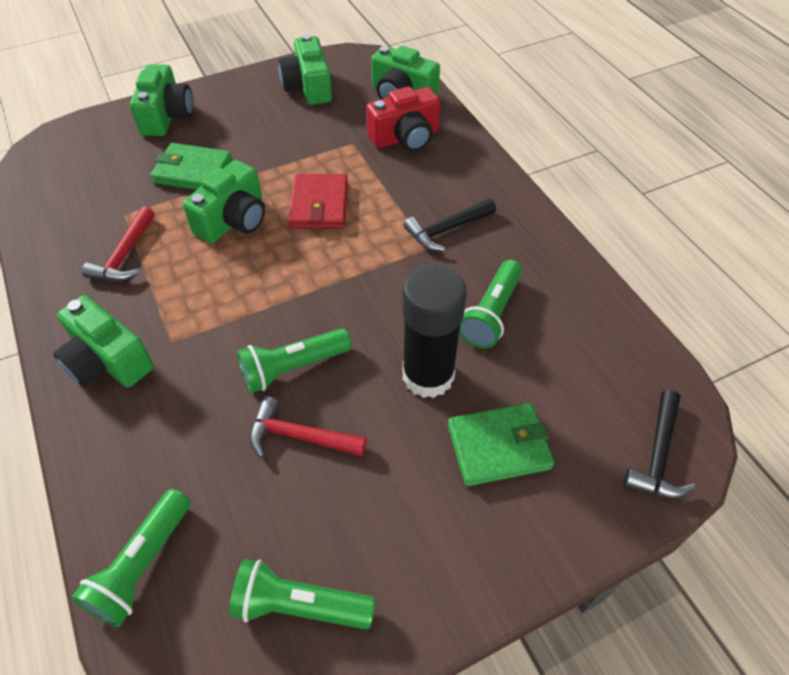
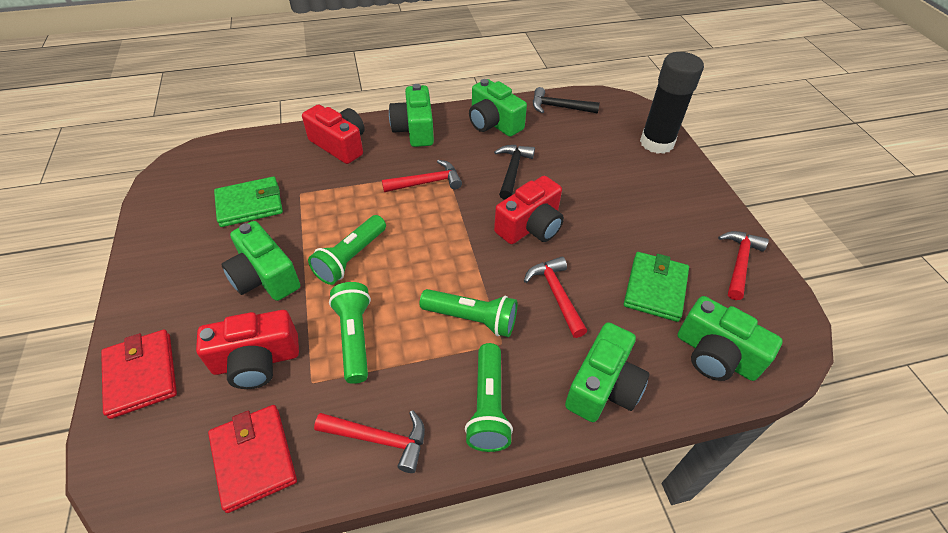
red camera: [366,87,440,152] = 1 -> [196,310,299,389] [302,105,365,164] [494,176,564,244] = 3
red hammer: [82,206,155,282] [250,397,367,458] = 2 -> [314,410,425,473] [382,160,462,192] [524,257,587,338] [718,231,769,300] = 4
red wallet: [288,174,348,228] = 1 -> [101,329,177,419] [208,405,297,513] = 2

